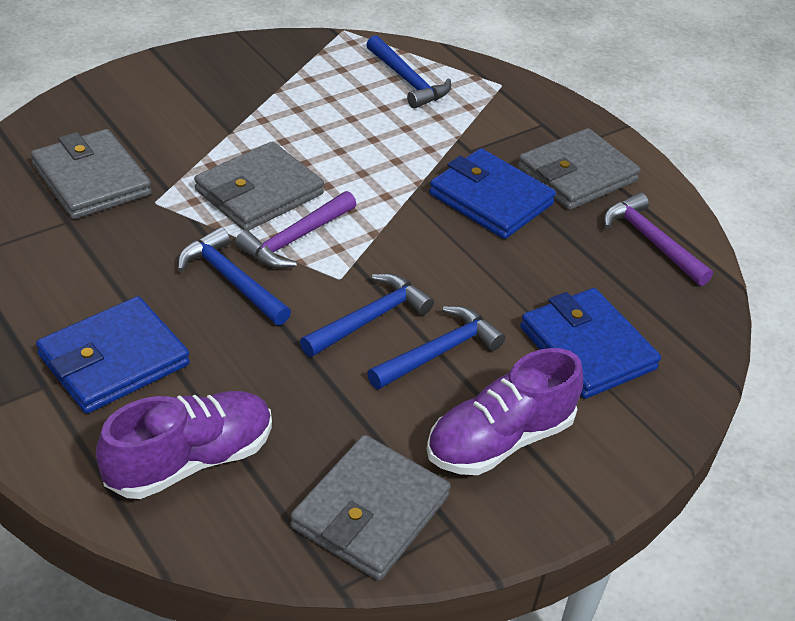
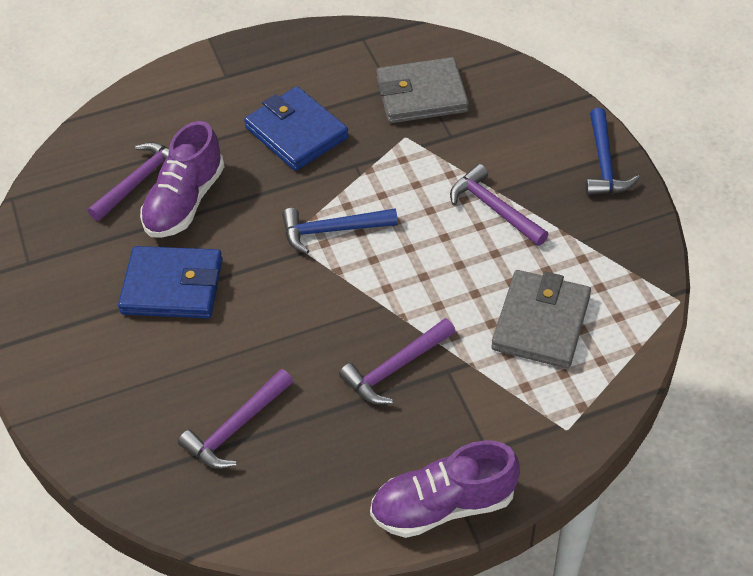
blue hammer: [178,227,291,325] [300,273,434,357] [366,35,451,109] [367,306,505,389] = 4 -> [282,208,398,254] [585,108,639,195] = 2
blue wallet: [36,296,190,413] [429,148,556,239] [520,288,661,399] = 3 -> [118,246,223,318] [244,86,349,171] = 2
grey wallet: [31,129,152,219] [194,142,324,231] [290,435,451,581] [518,128,641,210] = 4 -> [376,57,469,123] [491,270,591,369] = 2
purple hammer: [235,191,356,269] [604,192,713,286] = 2 -> [88,142,169,221] [178,369,293,469] [339,318,456,404] [450,164,549,246] = 4

